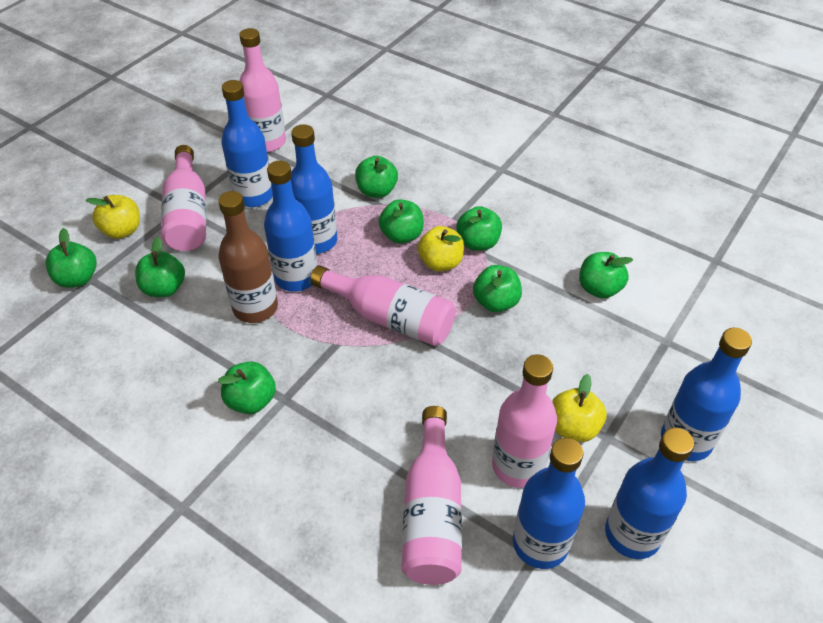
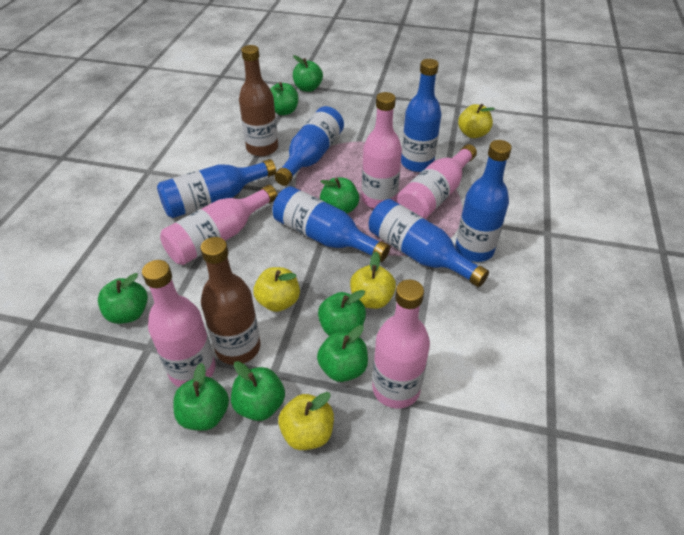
brown bottle: [218,191,278,323] = 1 -> [200,237,261,365] [239,45,278,156] = 2
yellow apple: [86,195,140,239] [418,226,464,271] [552,374,607,442] = 3 -> [253,267,300,312] [278,392,334,450] [350,252,396,309] [458,104,495,138] = 4

